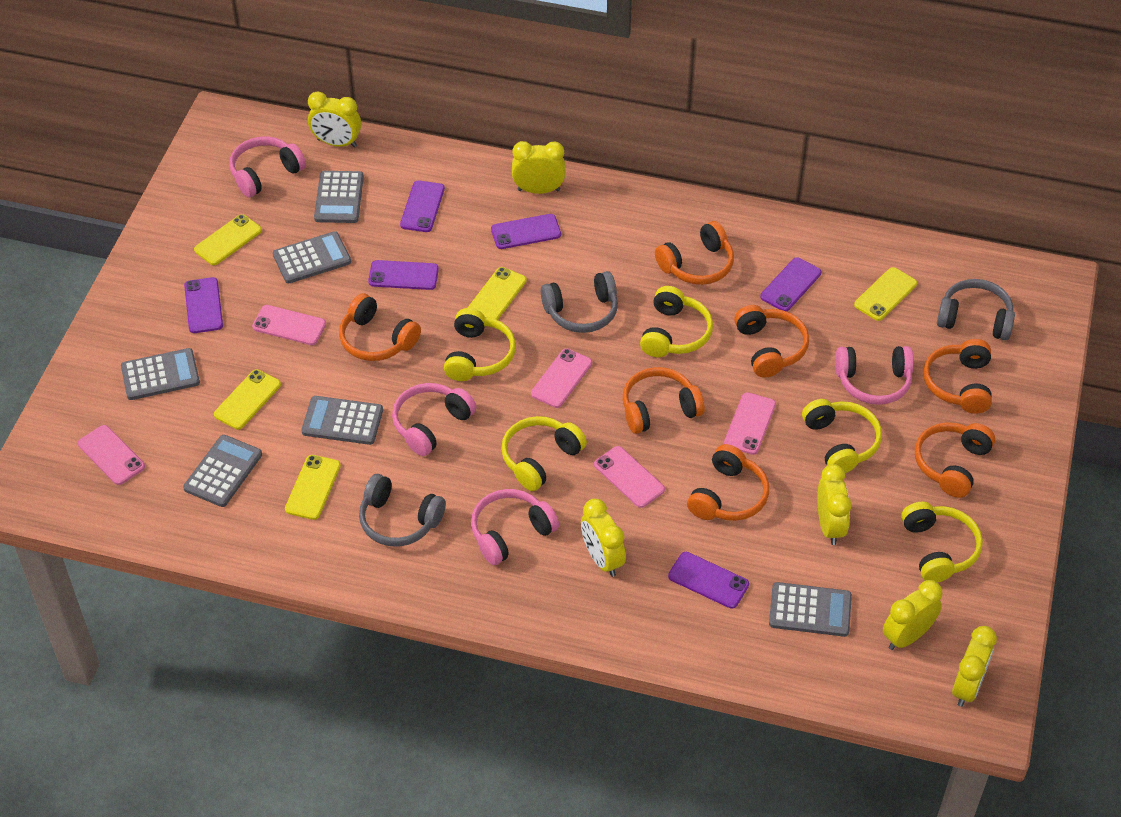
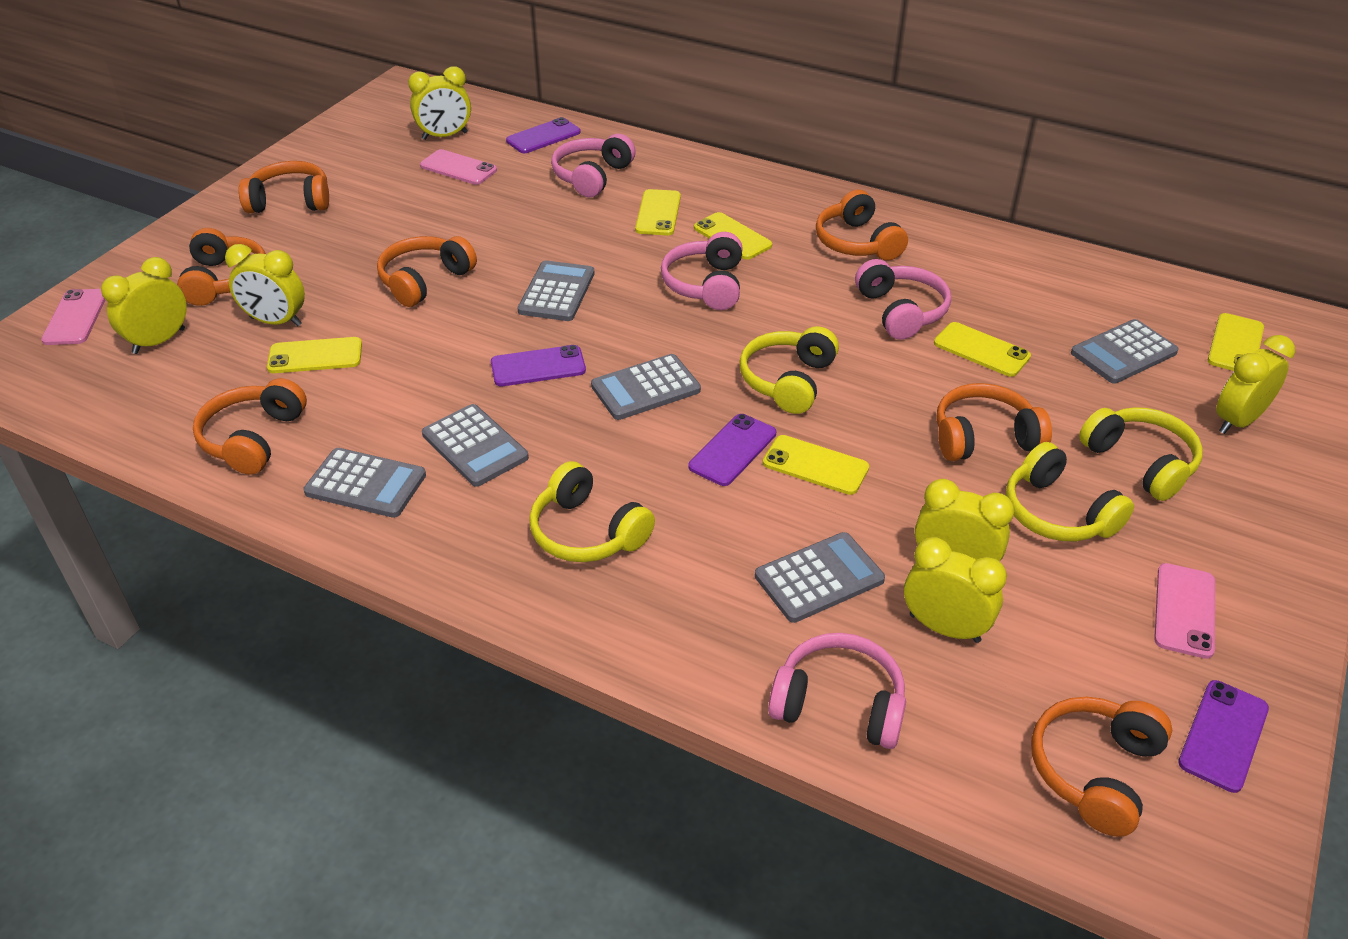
grey headphones: [359,474,446,546] [541,271,618,333] [937,279,1015,340] = 3 -> none = 0
pink phone: [78,425,145,485] [252,305,326,345] [531,348,592,408] [594,446,665,508] [724,392,776,455] = 5 -> [41,289,105,345] [420,149,497,185] [1154,563,1215,659] = 3
purple phone: [184,277,223,333] [368,260,439,290] [400,181,445,232] [491,214,561,249] [668,552,749,609] [760,257,821,311] = 6 -> [491,345,586,386] [506,117,581,153] [689,414,776,486] [1178,680,1269,793] = 4
yellow headphones: [444,308,516,381] [501,416,587,491] [640,286,713,357] [802,399,882,473] [901,502,983,583] = 5 -> [529,461,655,562] [740,326,839,414] [1006,442,1134,541] [1079,407,1203,501] = 4
yellow phone: [194,214,262,265] [214,369,281,430] [285,455,341,520] [468,267,527,320] [854,267,917,321] = 5 -> [267,337,362,373] [635,189,681,235] [694,212,772,260] [763,435,869,495] [934,322,1031,377] [1208,313,1264,371] = 6

